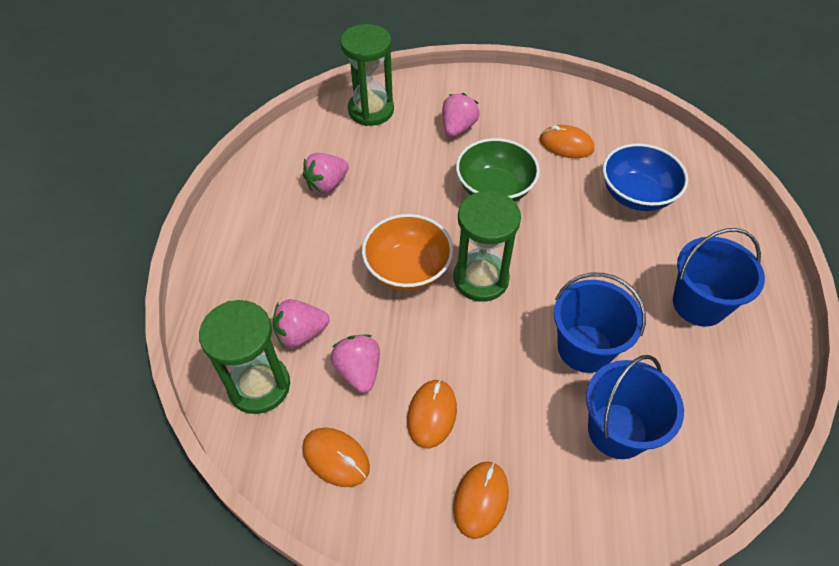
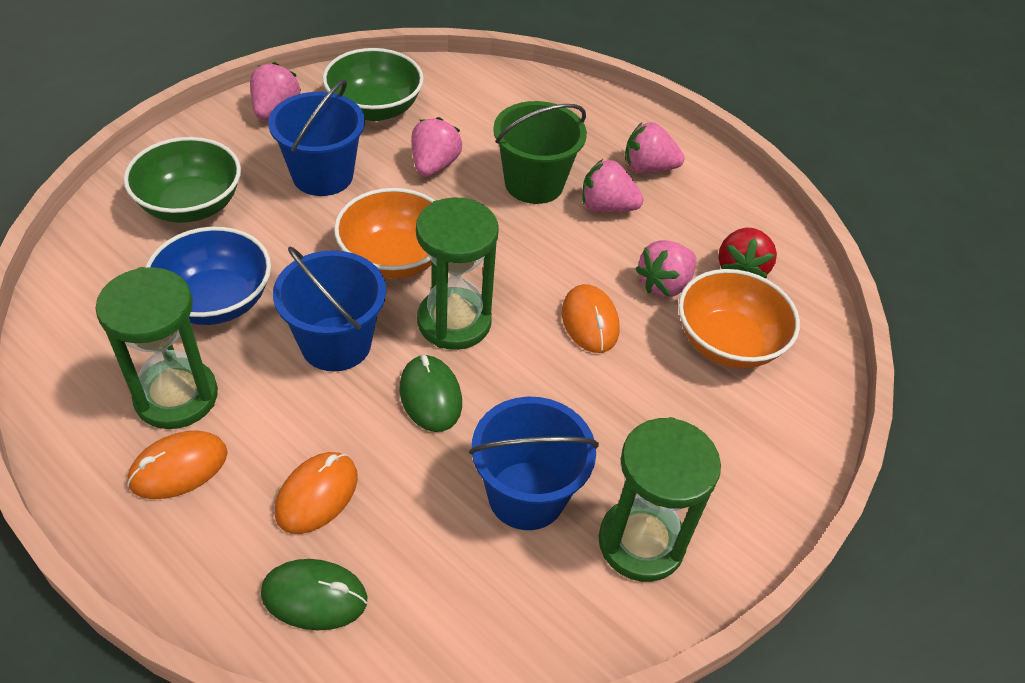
green bowl: [456,138,540,202] = 1 -> [124,137,241,223] [323,48,424,121] = 2
green bucket: none = 0 -> [493,101,587,204] = 1
green mouse: none = 0 -> [261,559,367,630] [399,355,462,432] = 2
orange bowl: [362,214,453,291] = 1 -> [334,188,435,279] [678,269,800,368] = 2
orange mouse: [302,428,370,487] [407,379,457,449] [453,461,509,539] [539,125,594,158] = 4 -> [127,431,228,499] [275,452,358,534] [562,284,619,353] = 3
pink strawberry: [273,299,329,348] [303,153,349,194] [331,335,380,393] [442,93,480,137] = 4 -> [250,62,301,120] [411,117,462,177] [582,159,643,213] [625,122,685,173] [636,240,697,297] = 5
red strawberry: none = 0 -> [718,227,777,278] = 1

